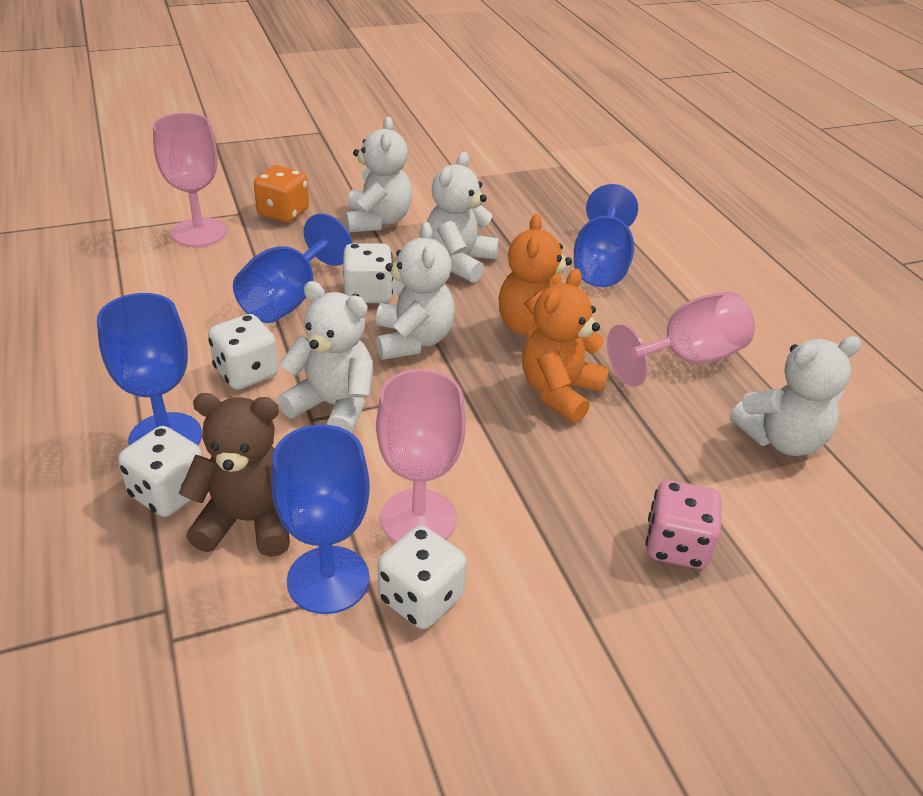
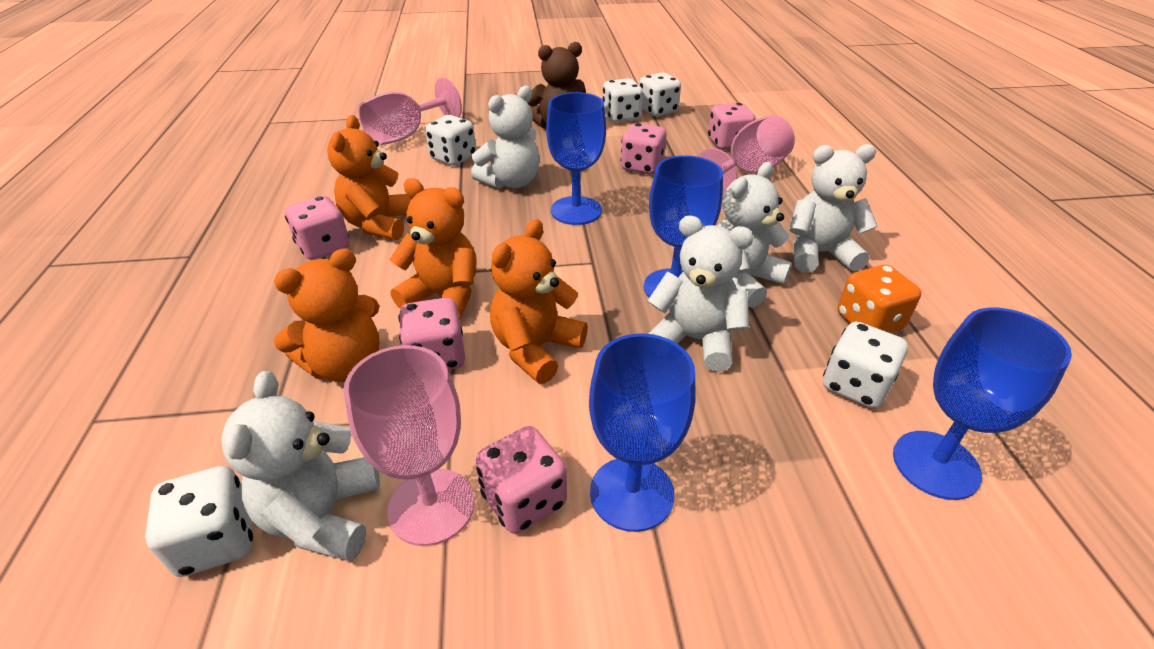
orange teddy bear: [499,214,572,339] [522,269,609,423] = 2 -> [274,248,380,382] [327,115,412,240] [389,178,477,320] [490,219,588,384] = 4
pink dice: [645,480,722,569] = 1 -> [285,196,350,260] [398,298,465,370] [476,426,567,534] [621,123,666,174] [708,103,756,150] = 5
white dice: [118,426,203,517] [208,314,279,390] [343,243,393,303] [378,526,467,629] = 4 -> [145,466,253,577] [425,115,476,166] [603,78,643,123] [639,72,681,117] [823,322,908,409] = 5

